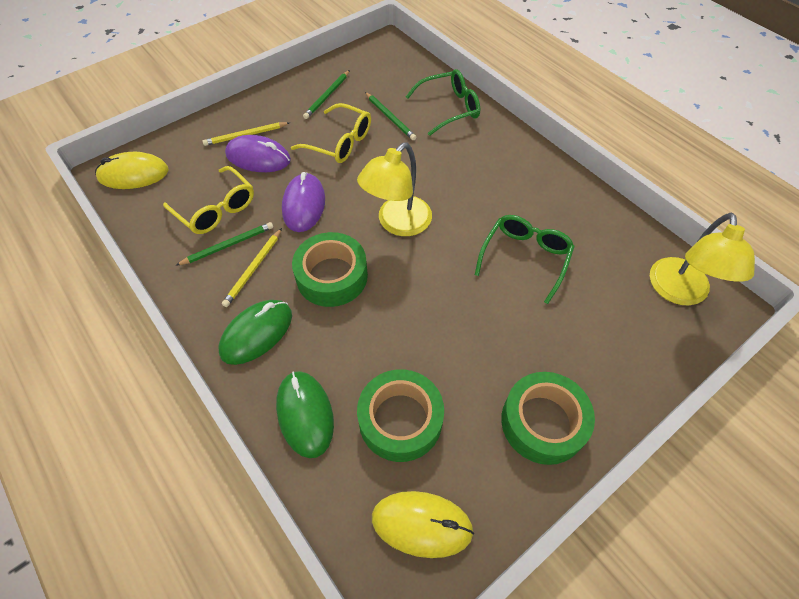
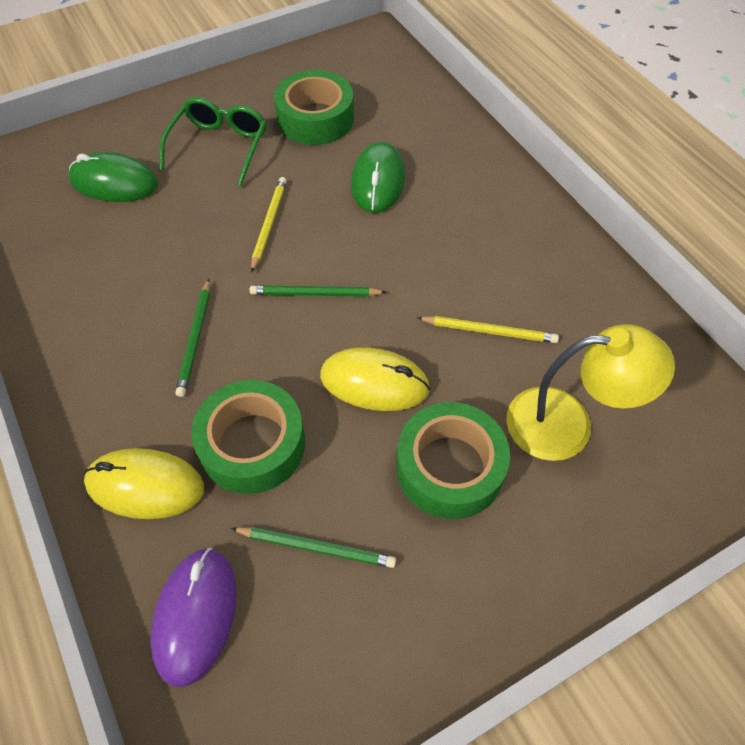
green glasses: [406,69,480,136] [475,215,575,304] = 2 -> [159,97,267,187] = 1
purple mouse: [225,135,291,172] [282,172,325,232] = 2 -> [150,548,236,687] = 1
yellow glasses: [163,166,254,234] [291,103,371,163] = 2 -> none = 0
yellow lamp: [357,142,432,236] [650,213,755,305] = 2 -> [506,324,675,461] = 1

